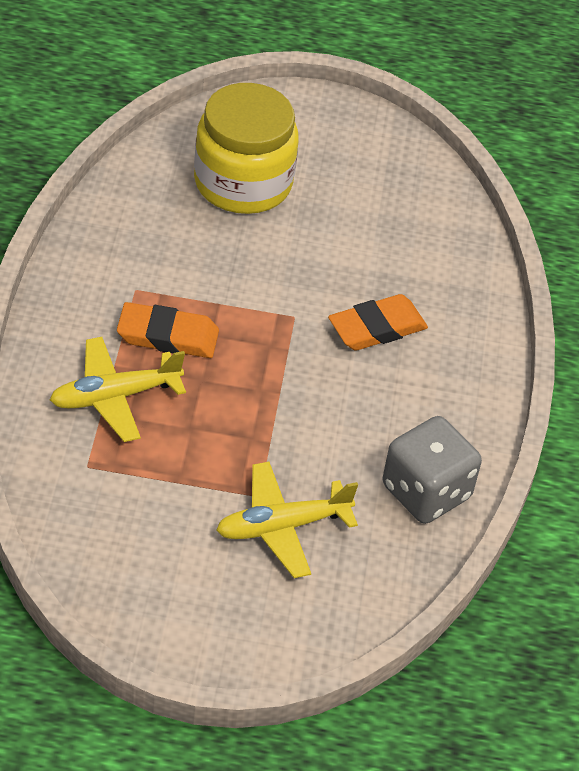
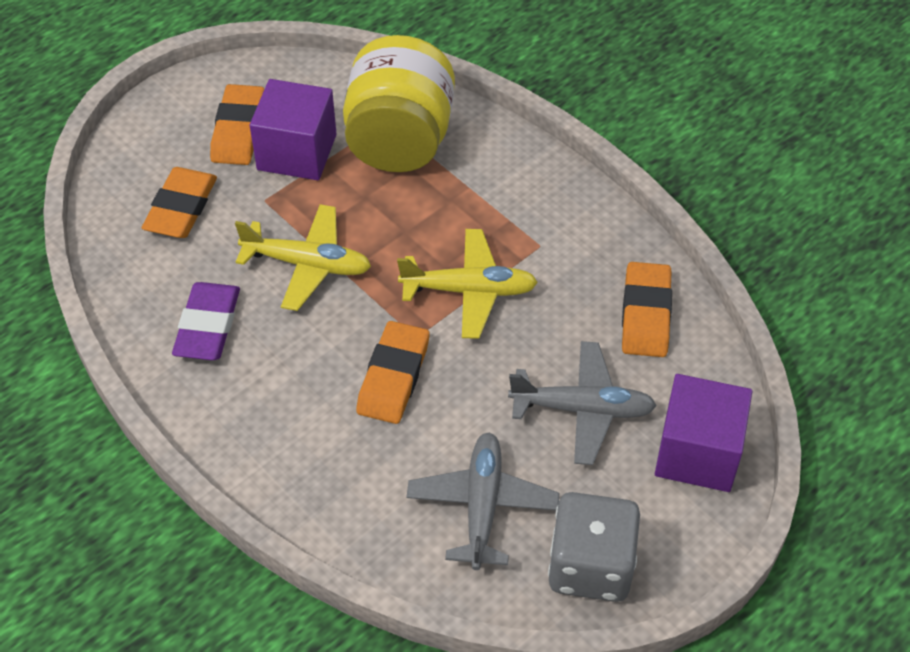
grey plane: none = 0 -> [406,433,559,570] [508,341,657,465] = 2
orange eraser: [117,302,219,358] [328,294,428,351] = 2 -> [142,167,217,238] [210,84,264,165] [356,321,429,424] [622,262,672,357] = 4
purple cube: none = 0 -> [250,79,337,180] [655,374,752,492] = 2
purple eraser: none = 0 -> [172,282,240,360] = 1

